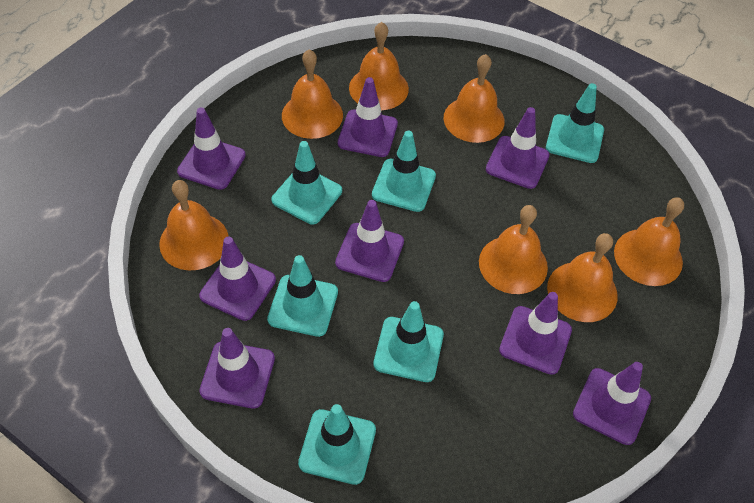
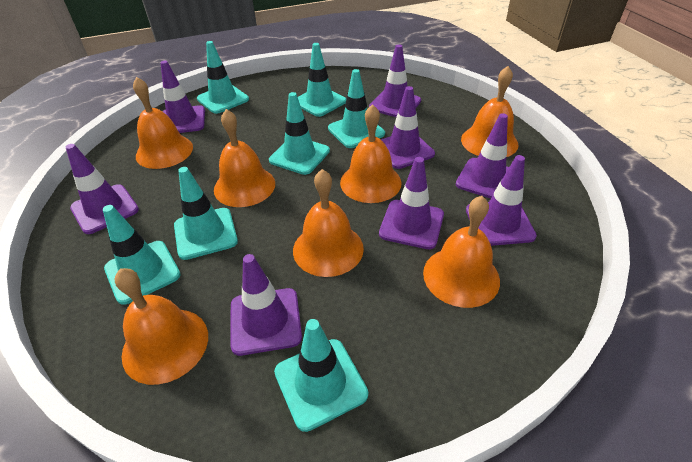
turquoise traffic cone: [267,255,338,337] [271,141,342,224] [298,404,376,485] [372,131,436,212] [373,301,444,382] [546,83,604,163] = 6 -> [103,205,181,305] [174,167,238,260] [197,41,249,114] [269,92,330,175] [274,319,368,432] [298,43,346,117] [328,69,385,148] = 7

